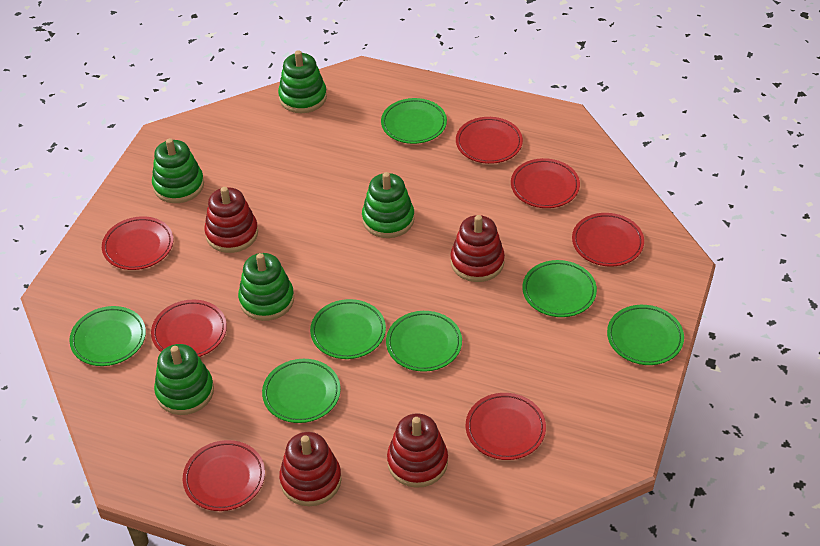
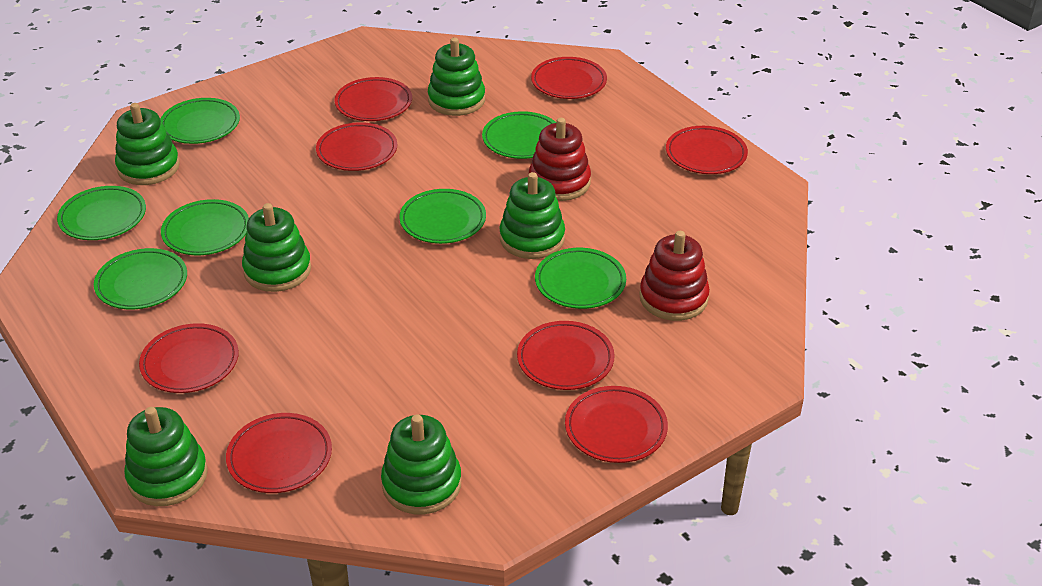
green stacking toy: [152,138,204,203] [154,344,214,415] [238,253,294,321] [278,50,327,113] [362,172,415,238] = 5 -> [115,103,180,185] [124,407,208,506] [242,203,311,292] [381,414,461,514] [428,37,485,116] [500,172,565,259] = 6
red plate: [102,216,173,270] [151,300,227,357] [183,440,265,511] [456,117,523,164] [466,393,546,460] [511,158,580,208] [572,213,644,266] = 7 -> [139,323,239,393] [226,413,332,493] [316,122,397,171] [335,77,412,121] [517,321,615,390] [531,57,607,99] [565,386,668,463] [666,126,748,174] = 8
red stacking toy: [204,187,258,253] [279,432,342,506] [387,413,448,488] [450,215,505,282] = 4 -> [529,118,591,201] [639,231,710,321] = 2

